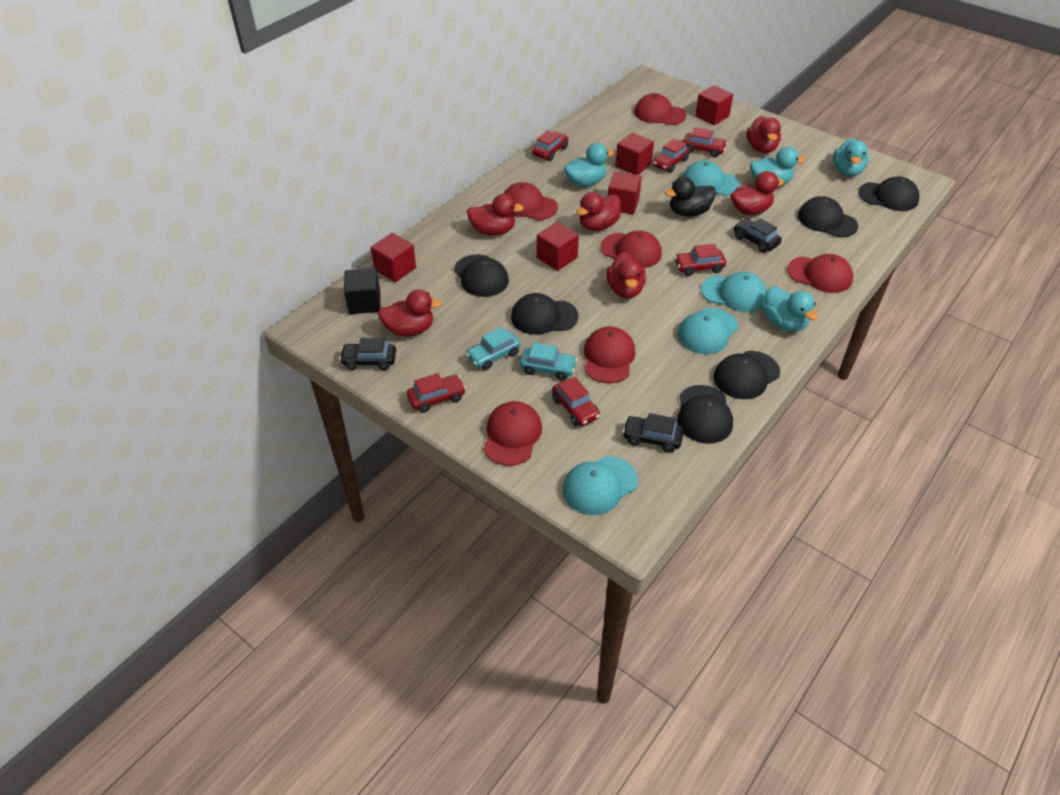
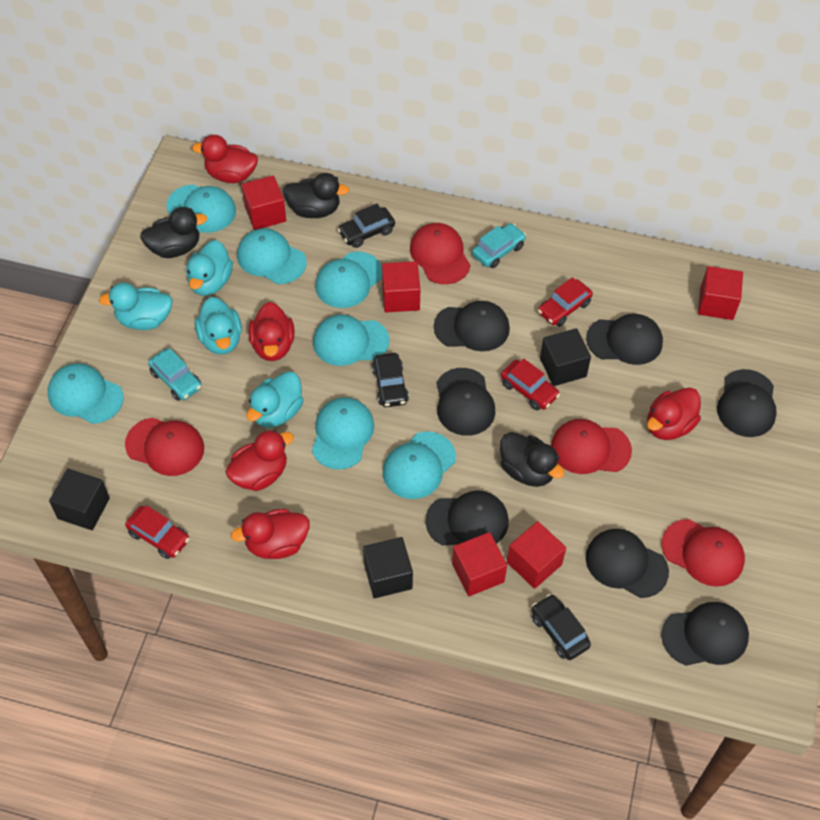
black cap: [454,254,509,297] [511,293,578,335] [677,385,733,444] [714,351,780,399] [798,196,858,237] [858,176,920,211] = 6 -> [425,490,509,546] [434,301,510,351] [437,368,496,436] [586,314,663,365] [586,529,669,598] [661,602,749,666] [717,369,777,437] = 7
black cube: [344,268,380,314] = 1 -> [49,469,110,530] [363,537,413,598] [540,328,591,386] = 3
black duck: [665,177,716,217] = 1 -> [140,207,207,258] [283,173,349,218] [500,432,565,487] = 3
red cap: [484,401,542,466] [503,182,558,220] [584,326,635,383] [601,231,662,268] [634,93,686,125] [787,254,853,293] = 6 -> [125,417,204,476] [410,223,470,284] [551,419,632,474] [662,519,745,587] = 4
red car: [407,373,466,413] [532,131,568,161] [552,377,600,426] [653,139,690,173] [675,244,726,276] [683,127,727,157] = 6 -> [125,505,190,559] [501,359,560,410] [538,277,593,327] = 3
red duck: [378,290,442,336] [467,194,524,235] [576,192,621,231] [607,252,646,298] [731,171,784,215] [747,116,781,153] = 6 -> [192,135,258,183] [225,430,294,491] [231,509,309,559] [249,302,295,361] [647,387,701,440] = 5
turquoise cap: [563,456,638,515] [678,308,738,354] [683,161,740,196] [701,272,767,312] = 4 -> [48,363,124,424] [167,184,236,233] [237,228,307,284] [312,397,374,470] [313,315,390,366] [315,252,382,308] [383,431,456,499] = 7

